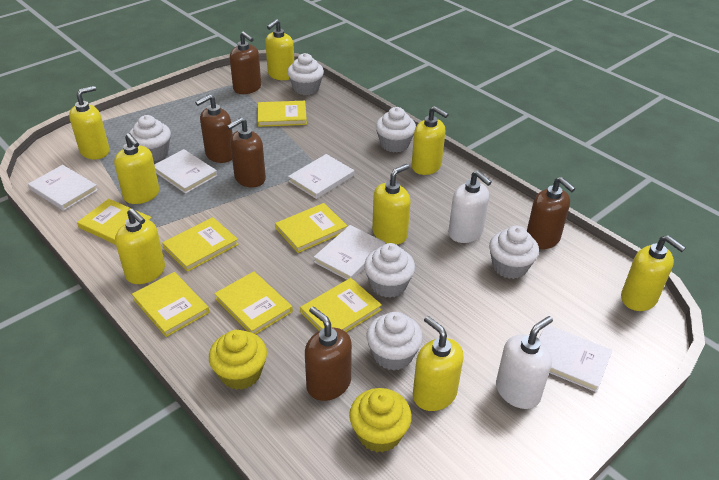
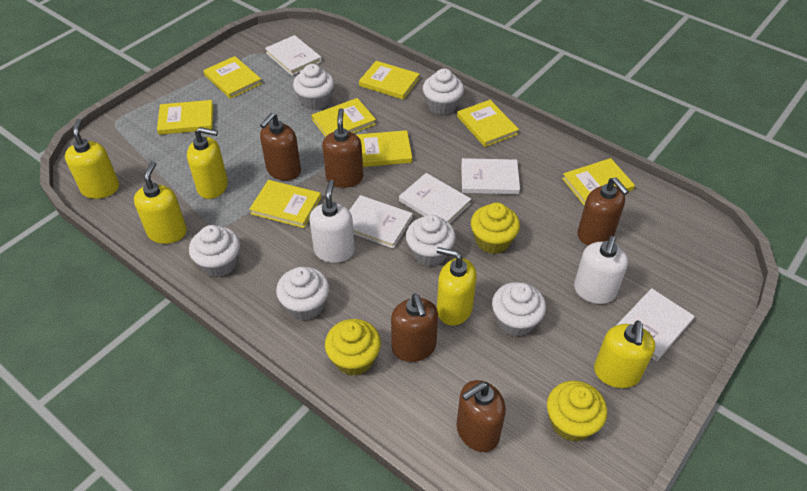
yellow book: [77,199,152,245] [132,272,209,337] [162,217,239,272] [214,271,293,334] [258,101,307,127] [275,203,347,253] [300,278,382,332] = 7 -> [157,100,213,135] [203,56,262,99] [249,180,321,228] [312,98,376,137] [356,130,412,167] [359,61,420,100] [457,100,519,147] [562,158,635,206] = 8
yellow cupcake: [209,330,267,390] [349,388,412,453] = 2 -> [325,319,381,376] [471,202,520,254] [547,381,607,442] = 3
yellow soap dispenser: [69,86,109,159] [114,133,159,204] [115,208,165,284] [265,19,294,80] [372,164,411,244] [412,106,449,175] [413,316,464,411] [621,235,686,311] = 8 -> [65,119,119,199] [134,162,187,244] [187,127,228,199] [437,247,477,326] [594,321,655,388] = 5

